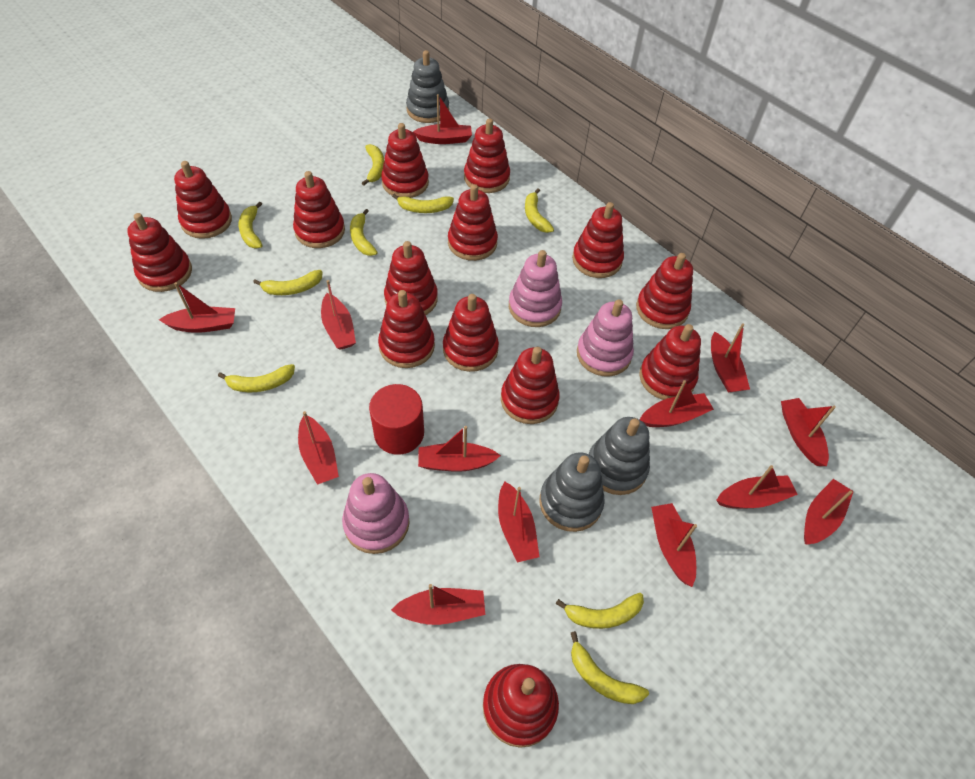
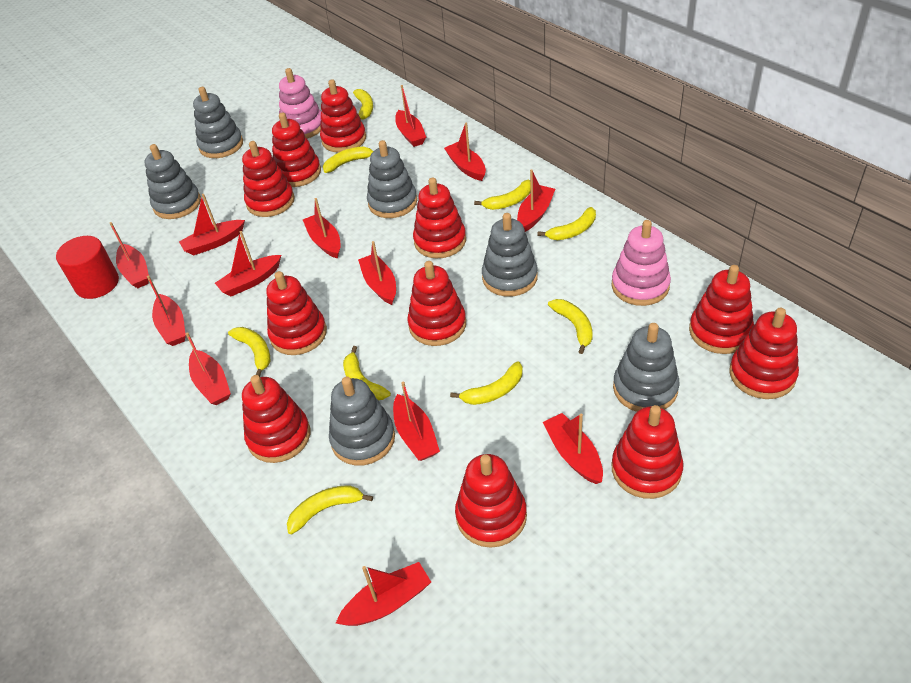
grey stacking toy: [406,50,449,123] [539,452,605,532] [589,417,650,495] = 3 -> [144,144,201,219] [193,87,243,158] [329,377,395,466] [367,140,417,218] [482,213,538,297] [613,323,680,412] = 6
pink stacking toy: [342,473,410,554] [509,250,562,327] [577,299,634,377] = 3 -> [279,68,321,139] [612,220,671,306] = 2
red stacking toy: [127,213,192,292] [174,161,232,239] [293,171,345,248] [378,290,435,368] [381,123,429,198] [384,241,438,315] [443,294,499,372] [448,184,498,261] [464,118,510,193] [483,664,559,748] [501,347,560,424] [572,202,624,278] [636,253,693,329] [639,324,701,400] = 14 -> [242,141,295,217] [242,375,310,463] [266,271,327,355] [272,112,321,187] [320,79,366,153] [408,261,466,346] [413,178,466,258] [455,454,527,548] [612,405,684,499] [689,265,754,354] [729,308,799,399] = 11

